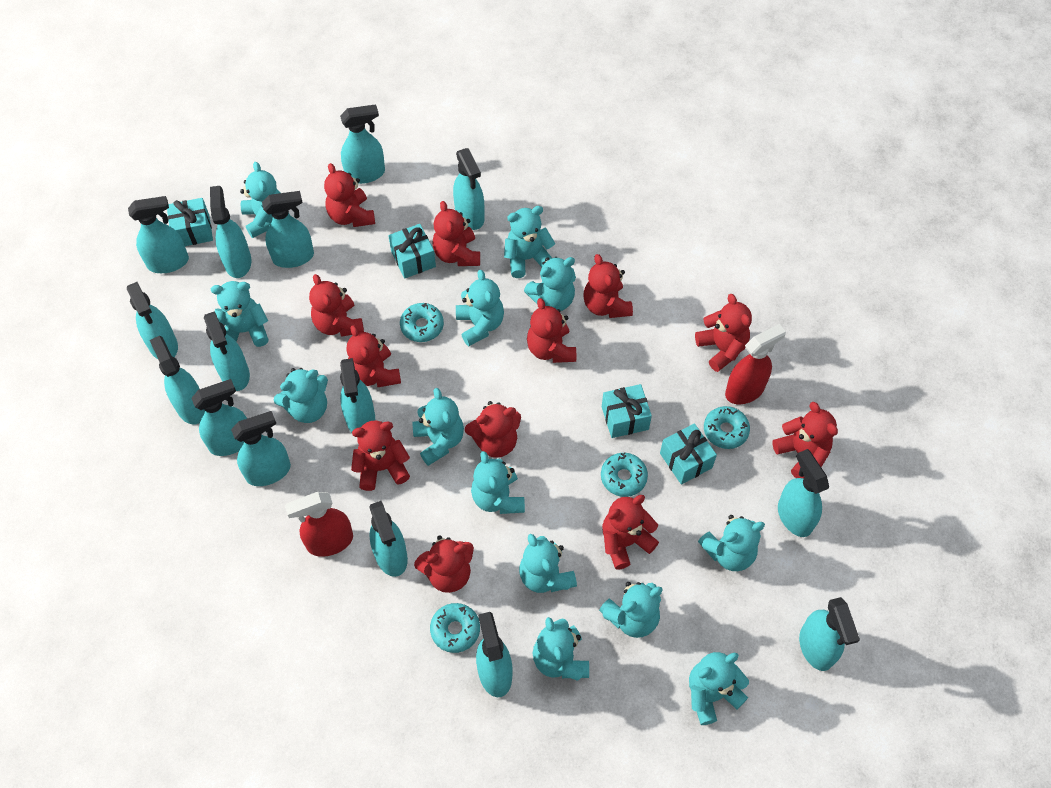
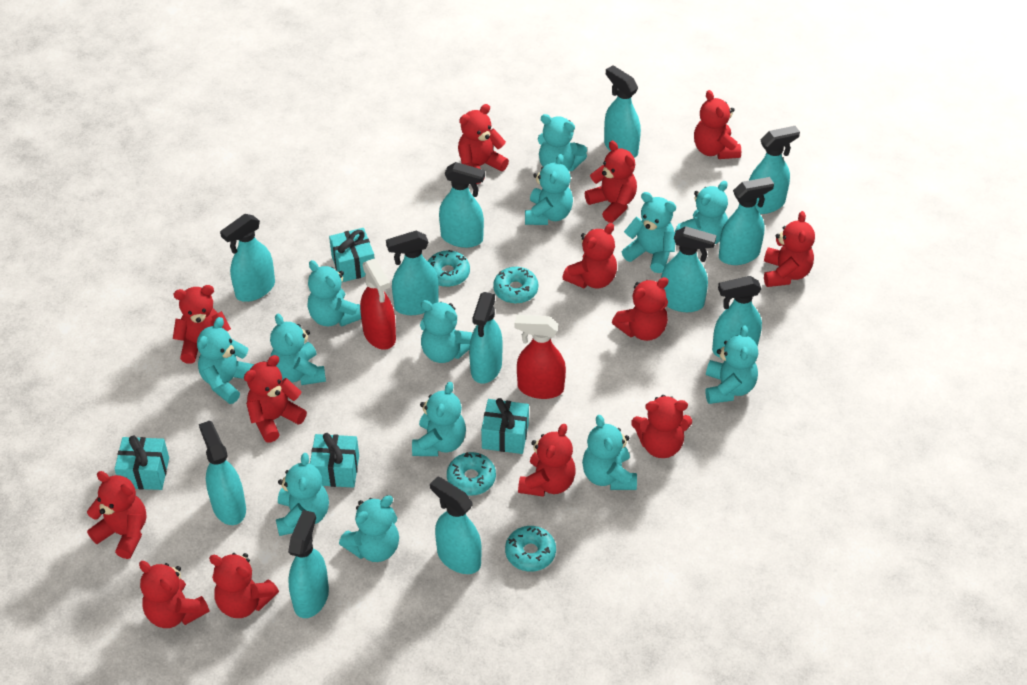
red teddy bear: [309,274,364,337] [324,163,375,227] [346,325,401,387] [351,420,410,491] [414,536,474,593] [433,201,480,266] [465,401,521,458] [527,298,576,363] [583,254,633,318] [602,495,659,570] [695,294,752,372] [772,402,838,478] = 12 -> [87,471,147,559] [139,561,209,628] [173,285,231,364] [209,553,279,618] [244,355,307,443] [458,104,509,184] [518,424,576,497] [562,223,617,289] [585,141,637,223] [612,277,669,341] [631,395,692,458] [694,90,741,159] [764,211,815,287] = 13
turquoise spray bottle: [127,282,178,359] [128,196,189,273] [150,336,205,424] [191,379,247,456] [204,311,250,391] [210,186,251,278] [231,411,291,486] [262,191,314,268] [340,104,385,184] [340,358,375,433] [369,501,408,577] [453,148,485,230] [476,612,513,697] [778,449,829,537] [799,597,860,671] = 15 -> [199,421,246,525] [220,214,275,302] [288,510,329,618] [386,230,439,315] [430,476,482,574] [439,162,485,248] [469,292,503,384] [604,65,641,158] [661,226,717,312] [712,276,762,357] [719,177,774,265] [749,126,800,214] = 12

